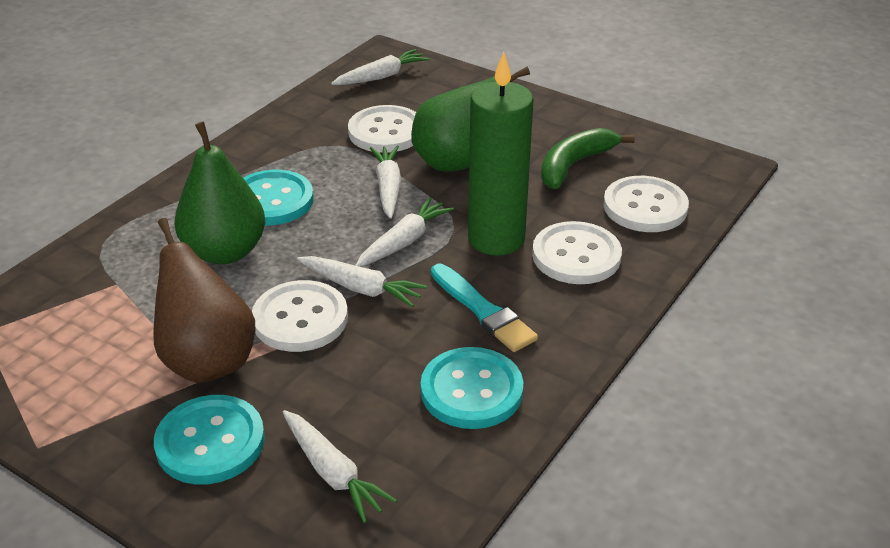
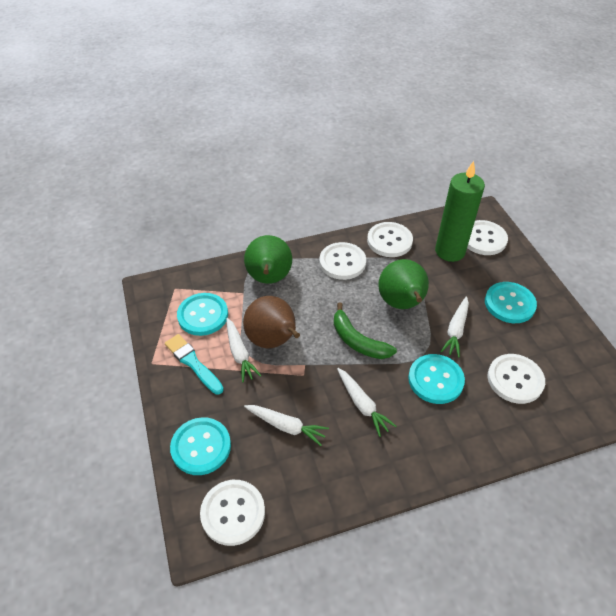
turquoise button: [154,395,265,484] [244,170,314,225] [421,347,523,429] = 3 -> [170,417,231,475] [177,293,228,336] [408,354,465,404] [485,282,537,323] = 4
white button: [252,280,348,352] [348,105,416,153] [532,221,622,284] [603,176,689,232] = 4 -> [200,480,265,546] [319,242,366,280] [367,222,413,257] [467,220,508,255] [488,354,545,404] = 5
white carrot: [283,410,397,523] [297,256,427,307] [331,49,429,85] [355,197,454,267] [370,146,401,219] = 5 -> [226,318,261,383] [244,405,329,446] [337,368,396,437] [440,296,469,358] = 4

